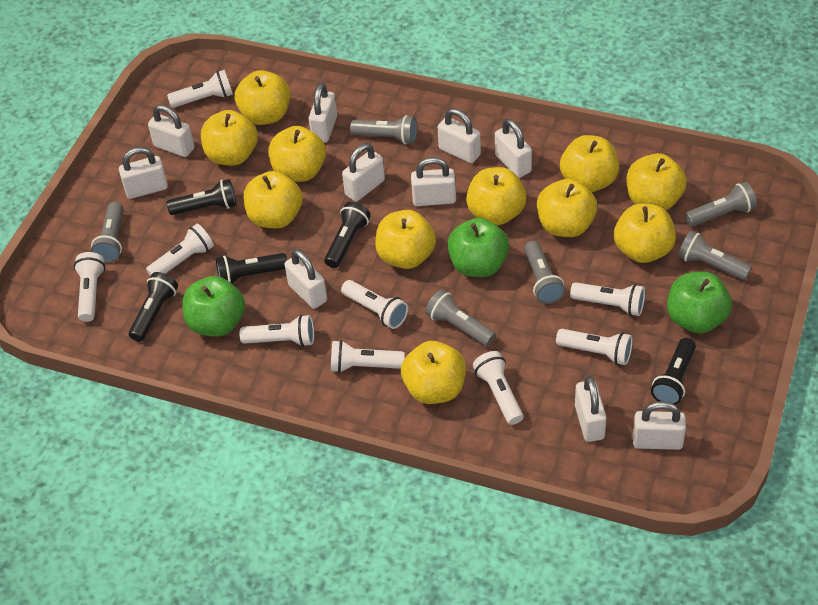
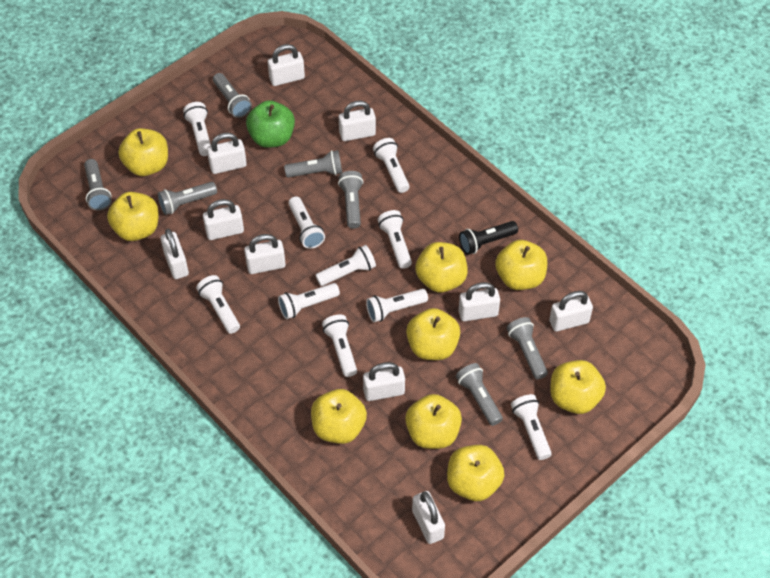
black flashlight: [129,272,178,342] [167,179,237,215] [216,253,287,284] [324,202,371,268] [651,338,696,405] = 5 -> [459,221,518,255] = 1
green apple: [182,276,245,336] [447,218,509,277] [667,272,732,333] = 3 -> [246,100,295,148] = 1
grey flashlight: [91,202,124,263] [350,115,417,144] [425,289,496,346] [524,241,565,304] [678,231,752,280] [685,182,757,227] = 6 -> [84,159,112,210] [158,182,217,215] [213,73,252,118] [284,150,342,178] [338,171,363,229] [456,363,503,426] [507,317,548,379] = 7
white flashlight: [74,252,105,322] [146,224,214,277] [167,70,233,108] [239,315,314,347] [331,340,405,373] [341,280,408,329] [473,351,523,425] [556,329,633,365] [570,282,645,316] = 9 -> [183,102,211,156] [196,275,240,334] [278,283,340,319] [288,197,325,249] [315,245,376,286] [322,314,357,377] [366,289,428,322] [373,138,410,193] [378,210,412,269] [511,394,552,460] = 10
yellow apple: [201,110,258,165] [235,70,290,125] [244,171,303,228] [268,126,326,182] [375,210,436,269] [401,341,466,404] [466,167,526,225] [537,179,597,237] [560,135,619,192] [614,203,676,263] [627,153,687,210] = 11 -> [107,192,159,241] [118,128,168,176] [311,389,367,444] [405,394,462,449] [406,308,460,360] [415,242,468,293] [447,445,505,501] [495,240,547,290] [550,360,606,414] = 9

